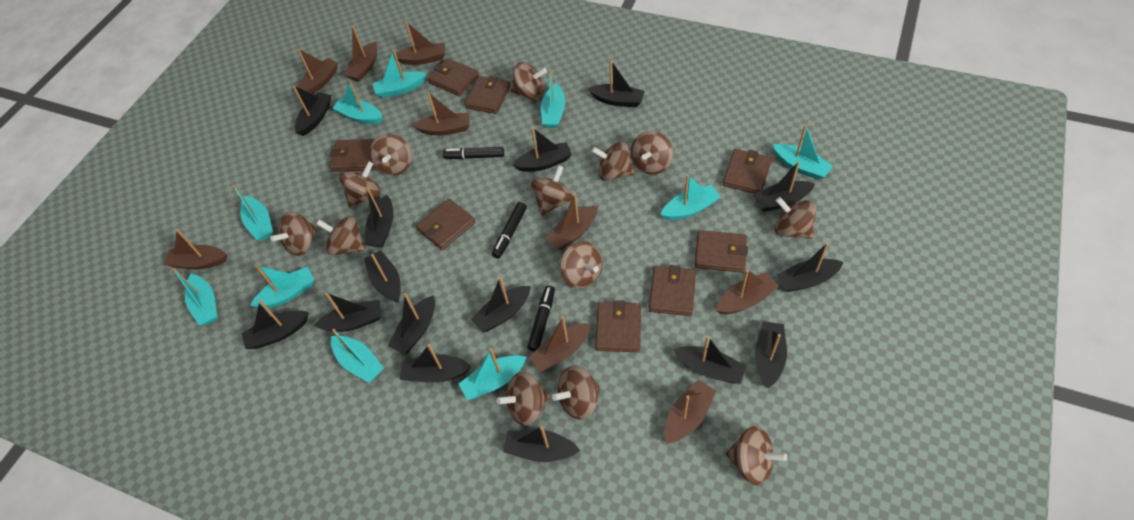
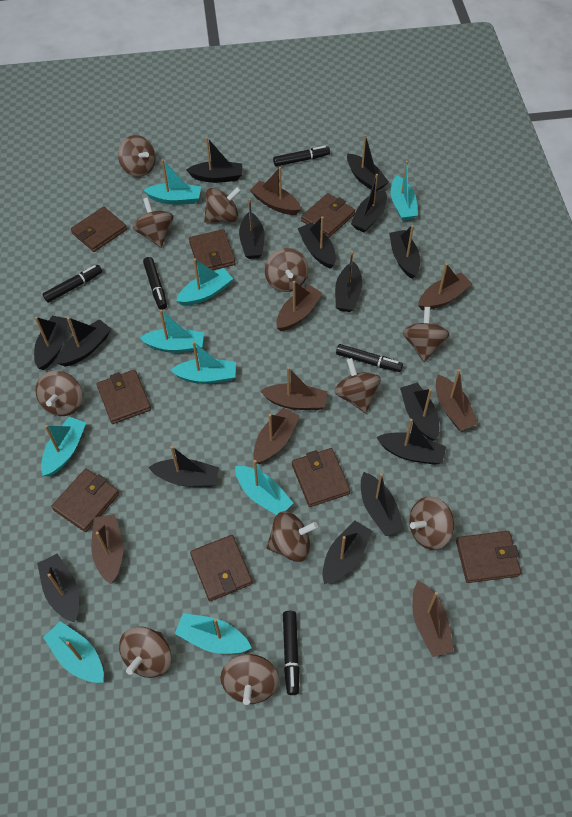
black marker: [443,147,504,159] [492,202,527,258] [527,285,555,352] = 3 -> [43,265,102,303] [143,257,167,310] [273,146,330,166] [283,611,300,695] [336,344,403,372] = 5
brown boat: [164,229,227,269] [297,48,338,94] [344,25,377,81] [393,21,445,65] [413,92,470,135] [529,316,591,372] [545,193,598,250] [664,380,716,444] [716,269,779,314] = 9 -> [91,514,123,584] [250,167,301,215] [253,407,300,464] [260,367,327,410] [276,281,323,331] [412,581,454,657] [418,263,472,310] [436,369,478,431] = 8
brown spinning top: [271,211,317,256] [316,216,366,256] [339,161,381,208] [369,134,412,176] [496,371,550,426] [511,62,547,100] [531,165,573,216] [552,366,601,420] [560,241,602,289] [592,141,635,181] [631,131,673,175] [726,426,787,485] [775,197,816,239] = 13 -> [35,371,82,416] [118,135,156,177] [119,626,171,678] [132,197,173,247] [204,187,241,223] [220,654,279,705] [265,248,308,292] [266,511,318,562] [334,358,381,413] [403,307,450,362] [409,496,454,550] = 11
turquoise boat: [173,268,218,326] [232,185,273,241] [250,265,314,309] [331,329,384,383] [332,80,383,124] [373,49,426,98] [459,348,526,400] [541,69,565,128] [661,174,721,220] [773,125,833,180] = 10 -> [41,417,86,476] [43,621,104,683] [140,310,204,353] [144,159,201,205] [170,342,236,384] [175,613,252,654] [176,259,233,306] [235,460,293,515] [391,161,418,221] = 9

